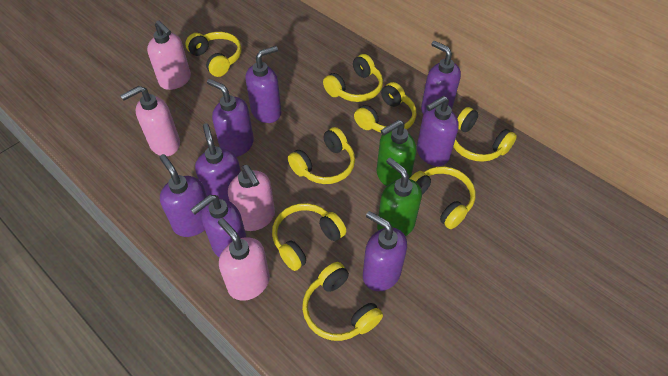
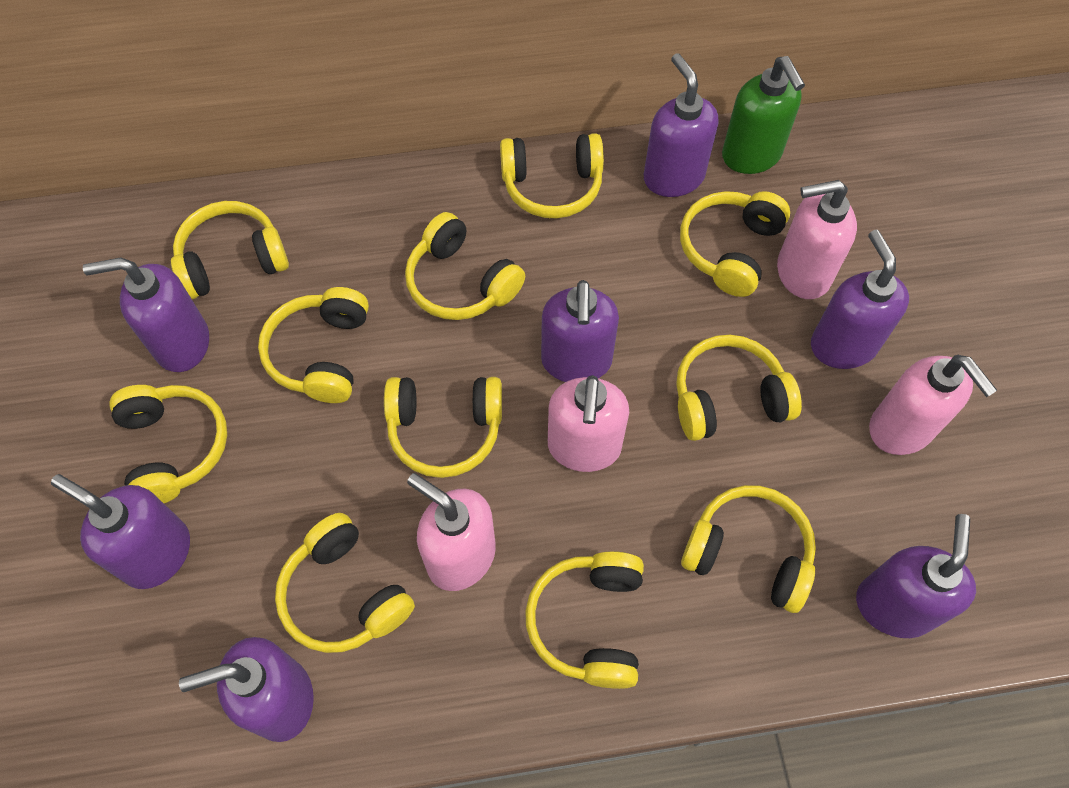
green soap dispenser: [376,120,416,186] [377,157,422,236] = 2 -> [722,56,805,174] = 1
purple soap dispenser: [159,154,207,237] [190,195,246,257] [195,124,241,201] [207,79,254,157] [245,46,281,123] [363,211,407,291] [417,96,459,166] [421,41,461,114] = 8 -> [51,474,190,589] [83,258,209,372] [179,637,314,742] [541,280,619,382] [644,53,718,197] [811,230,909,369] [856,514,976,638] = 7
yellow headphones: [185,32,242,77] [272,203,346,271] [288,127,355,184] [302,262,383,341] [323,54,383,102] [354,82,416,132] [409,166,476,229] [453,107,517,162] = 8 -> [109,385,227,503] [171,201,289,299] [258,287,369,403] [275,513,415,653] [384,377,502,478] [405,212,525,320] [500,133,604,218] [525,551,644,689] [676,335,802,441] [680,191,790,297] [681,485,816,613] = 11

